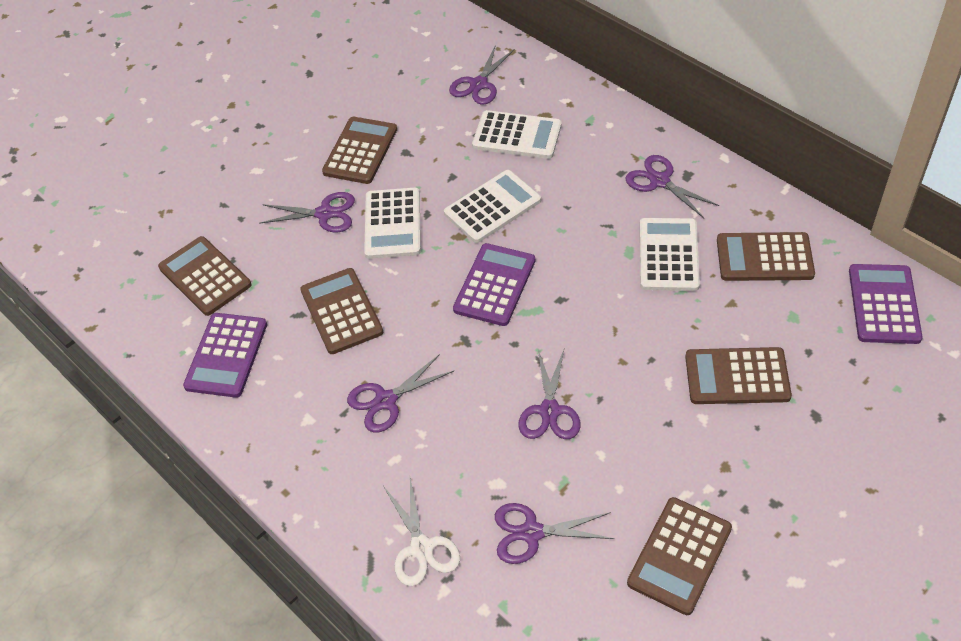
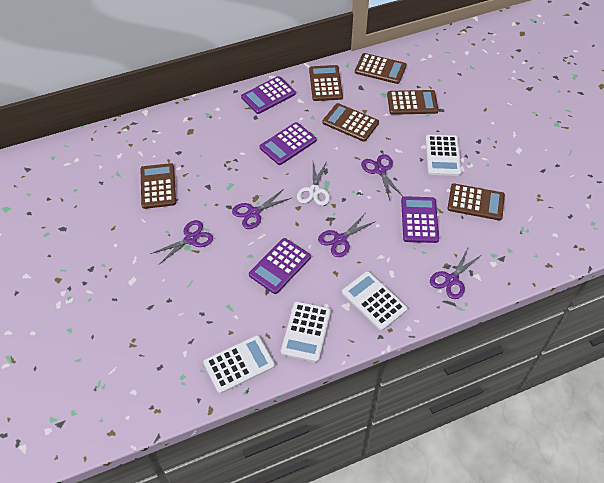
purple calculator: [183,313,267,398] [453,243,535,326] [849,264,923,344] = 3 -> [241,76,296,114] [249,238,311,294] [260,122,316,165] [401,196,439,243] = 4
purple scissors: [259,192,355,232] [347,354,454,432] [449,45,515,105] [495,503,614,564] [518,350,581,439] [625,155,719,218] = 6 -> [150,220,213,265] [232,190,291,229] [318,214,376,257] [361,154,403,200] [430,248,481,299] = 5

